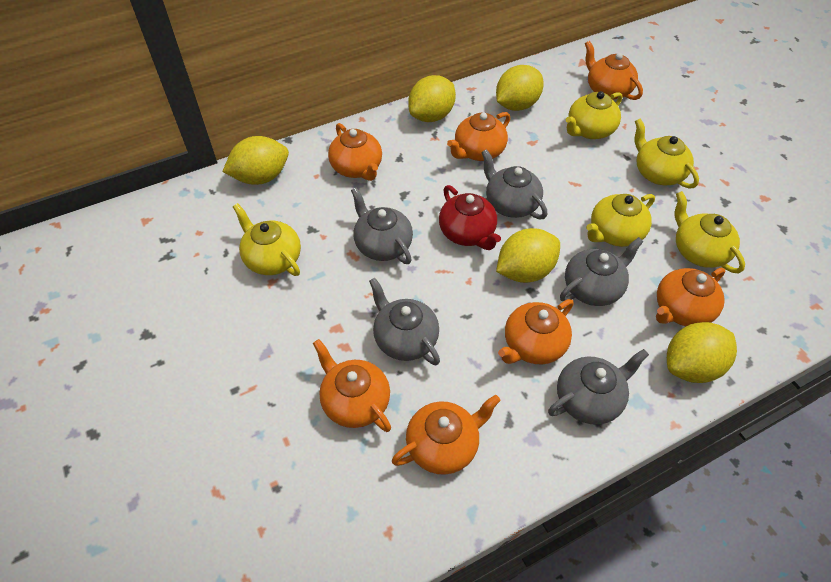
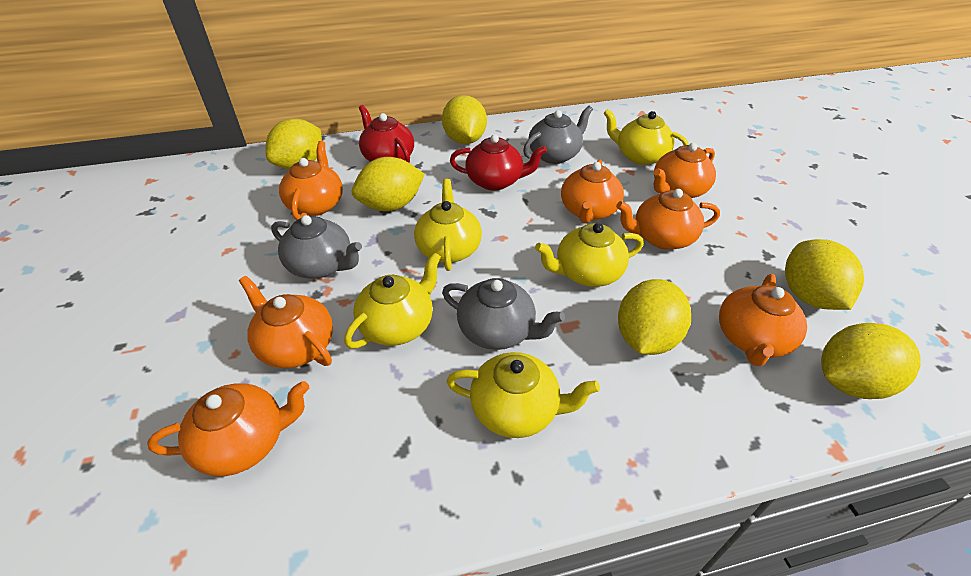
grey teapot: [351,188,413,264] [369,278,440,365] [481,149,547,219] [548,349,649,425] [560,237,643,306] = 5 -> [271,215,362,279] [442,278,565,350] [523,106,593,164] = 3
red teapot: [439,185,501,250] = 1 -> [359,105,414,163] [450,134,547,191] = 2
yellow lemon: [222,136,289,185] [408,75,456,122] [496,65,544,111] [496,228,560,283] [667,322,737,383] = 5 -> [265,119,322,170] [352,157,425,211] [442,95,487,144] [618,279,691,355] [785,239,864,310] [821,323,921,399] = 6

